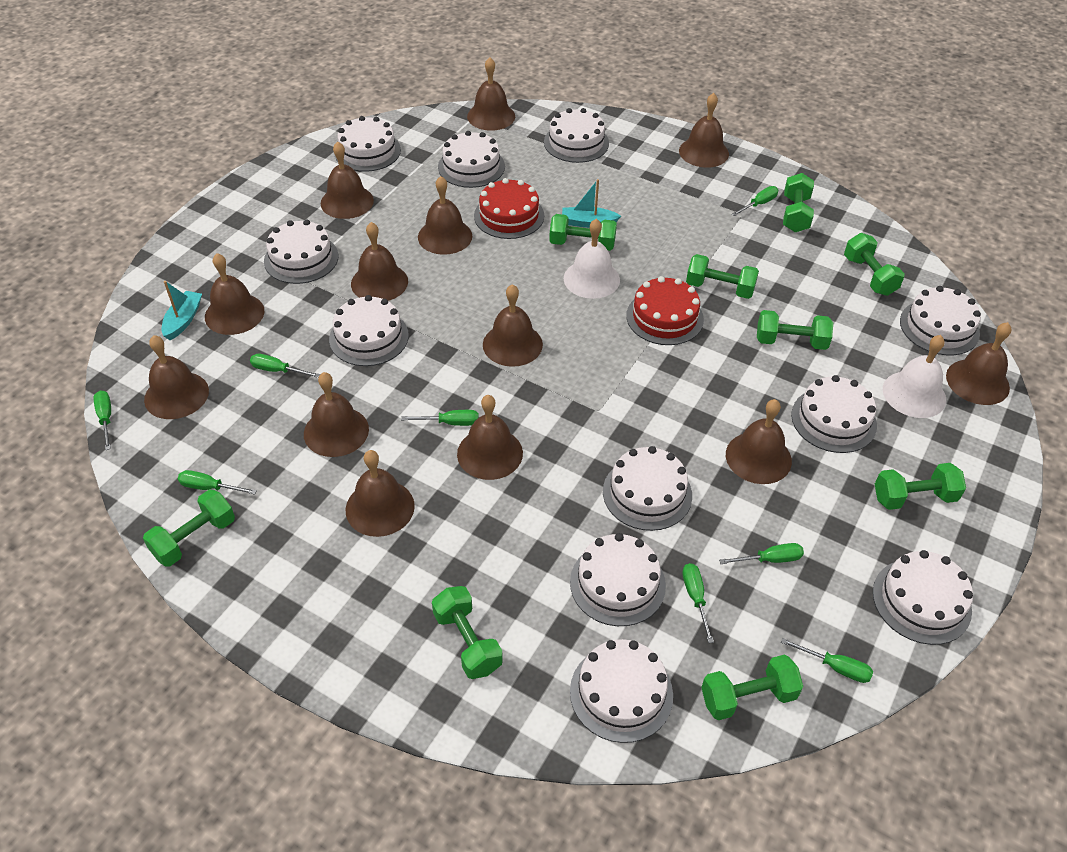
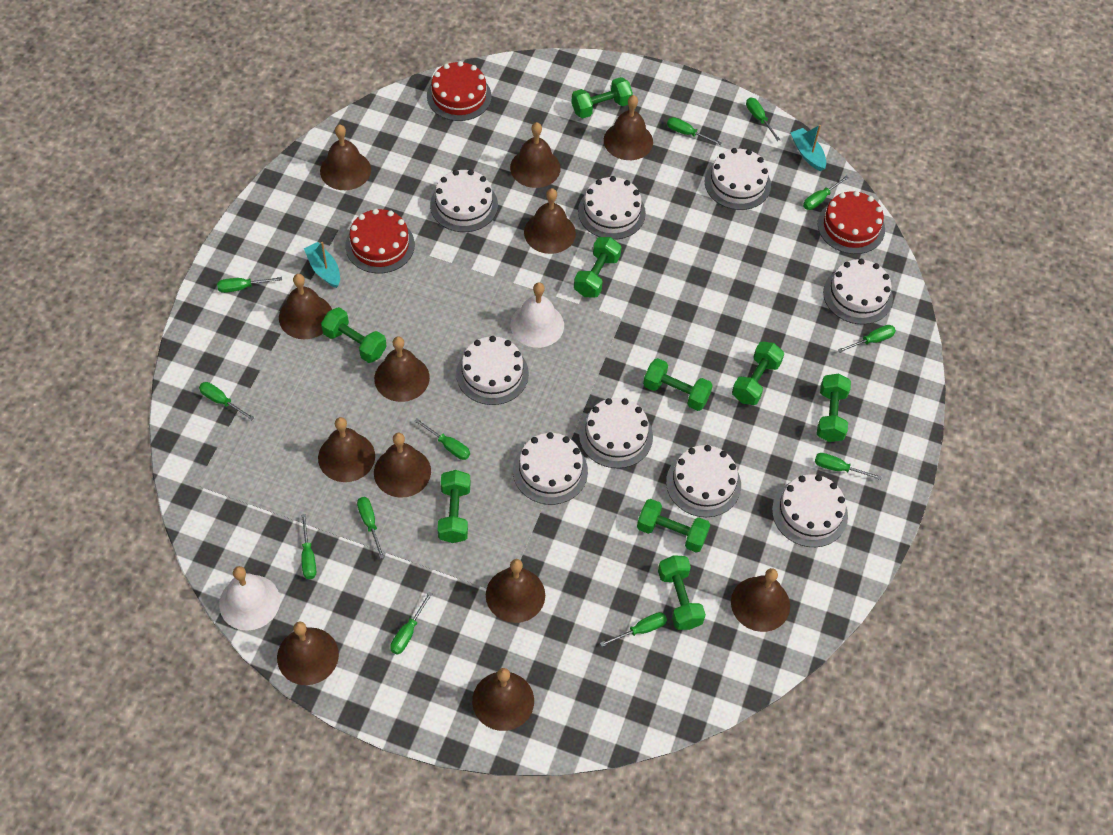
brown bell: [144,335,209,419] [205,253,264,335] [304,372,369,457] [321,142,374,219] [346,450,415,537] [351,222,408,301] [418,176,472,255] [457,395,523,480] [467,57,515,131] [483,284,543,367] [679,93,729,168] [726,399,792,484] [946,322,1011,405] = 13 -> [277,622,339,685] [279,274,332,339] [318,417,375,482] [320,124,371,190] [374,336,430,402] [374,433,431,498] [472,668,534,731] [486,559,545,623] [510,122,561,188] [524,188,576,254] [604,95,653,160] [731,568,790,632] = 12
green screwdriver: [93,391,111,450] [178,470,257,495] [250,354,320,378] [401,410,479,426] [683,563,714,643] [719,543,804,564] [732,186,778,216] [781,638,873,683] = 8 -> [199,382,255,420] [217,277,282,293] [301,514,316,579] [357,497,385,559] [390,592,432,654] [414,419,470,460] [600,612,667,647] [667,117,722,145] [746,97,780,141] [803,175,849,210] [815,453,882,480] [838,325,896,353] = 12
red cake: [474,178,544,239] [626,276,704,345] = 2 -> [345,209,415,273] [427,61,491,121] [818,191,885,254] = 3
white cake: [264,220,339,284] [329,295,409,366] [334,116,401,172] [438,131,505,188] [544,108,609,163] [570,533,666,626] [570,639,673,743] [603,446,692,531] [791,375,877,453] [873,550,973,645] [900,286,981,355] = 11 -> [430,169,498,232] [456,336,529,405] [513,432,588,505] [578,176,646,240] [579,398,653,468] [666,445,741,517] [705,148,771,210] [772,474,848,547] [823,259,893,324] = 9

